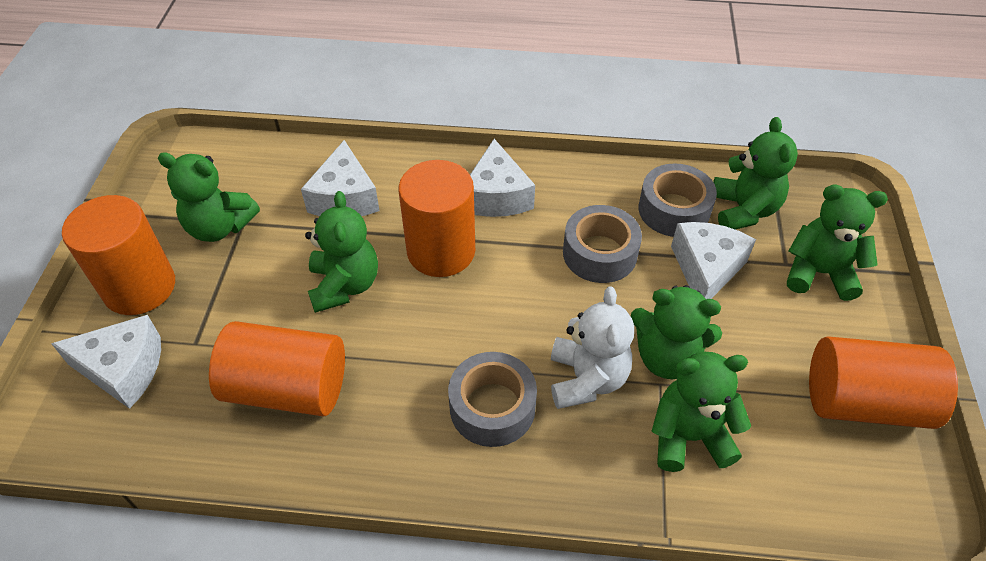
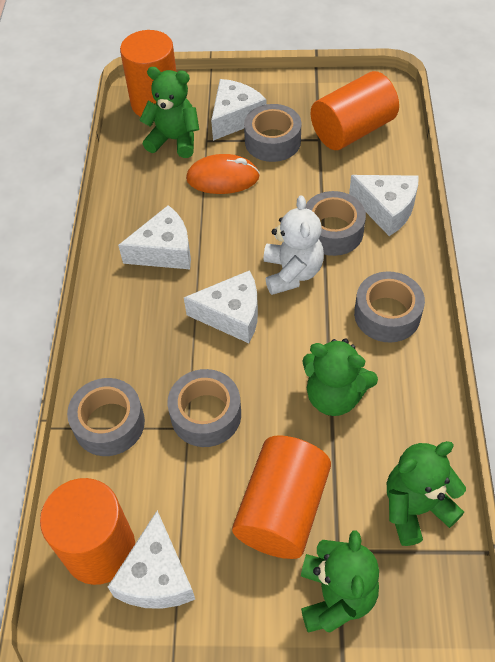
green teddy bear: [158,152,260,242] [305,191,378,313] [631,285,722,379] [652,352,751,472] [713,117,798,230] [787,185,888,301] = 6 -> [139,67,199,158] [301,530,379,633] [302,339,378,416] [387,441,466,546] = 4
grey tape: [448,352,537,447] [563,205,642,283] [639,163,717,237] = 3 -> [67,378,145,456] [167,369,241,447] [244,104,301,162] [306,191,366,256] [354,271,425,343] = 5
orange mouse: none = 0 -> [186,154,260,194] = 1
white cheese: [51,315,161,409] [301,140,380,216] [470,139,535,217] [671,222,756,299] = 4 -> [108,510,195,609] [118,205,191,269] [184,270,258,343] [211,79,266,141] [349,175,419,236] = 5

